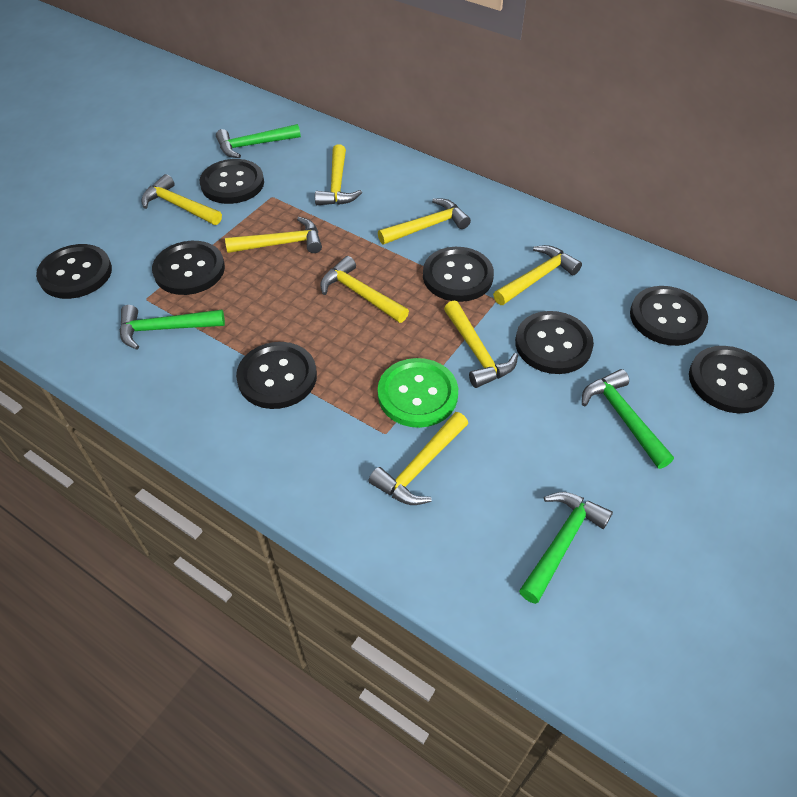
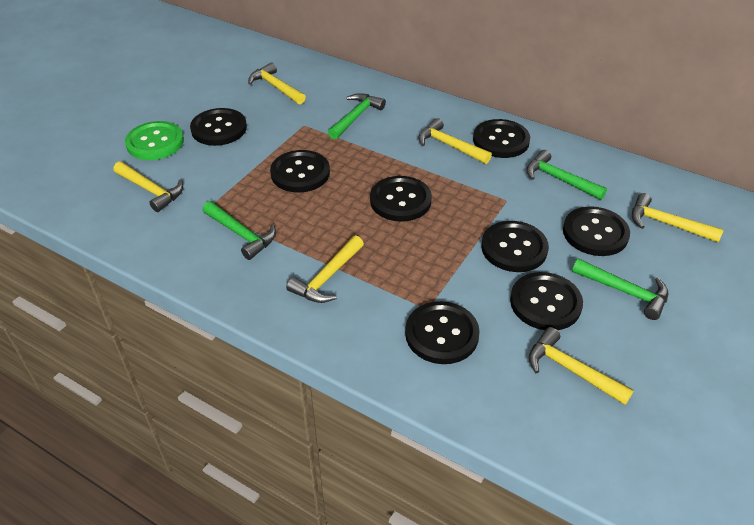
yellow hammer: [141,174,222,225] [225,217,322,253] [315,144,362,205] [320,256,409,323] [369,412,468,505] [378,198,471,245] [444,300,518,388] [493,245,582,305] = 8 -> [114,162,183,212] [248,62,306,104] [286,235,364,303] [418,118,492,164] [529,327,634,405] [632,193,724,242] = 6

